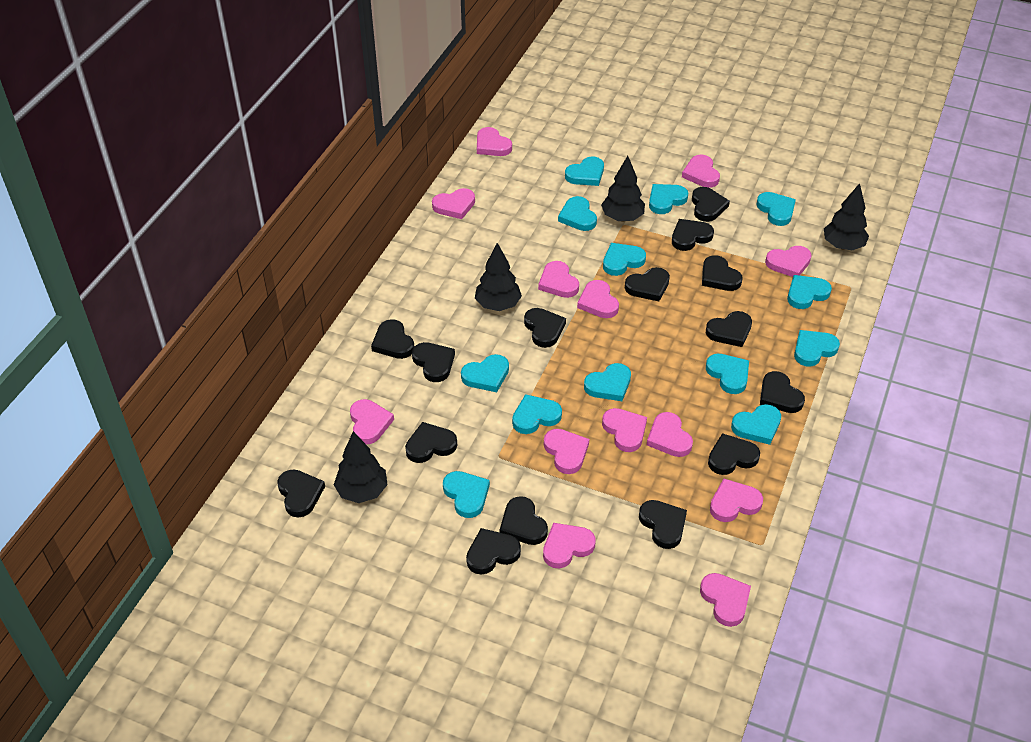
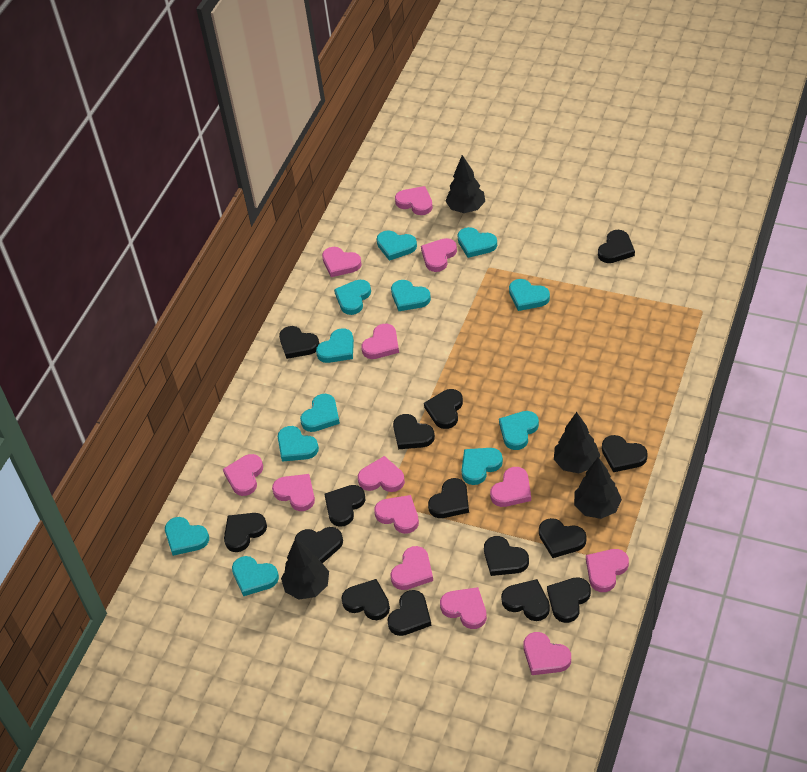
turquoise heart: [443,471,490,518] [461,354,509,392] [512,394,562,434] [558,196,597,231] [565,157,604,186] [584,363,631,401] [603,243,646,276] [649,184,688,214] [706,354,749,394] [731,404,781,445] [757,192,796,226] [787,275,832,309] [794,330,840,367] = 13 -> [165,517,209,556] [232,556,279,596] [278,426,319,462] [300,394,340,432] [316,328,354,363] [334,280,371,315] [377,231,417,261] [391,280,431,311] [457,227,497,258] [461,448,503,485] [499,411,539,450] [509,279,550,311] = 12

